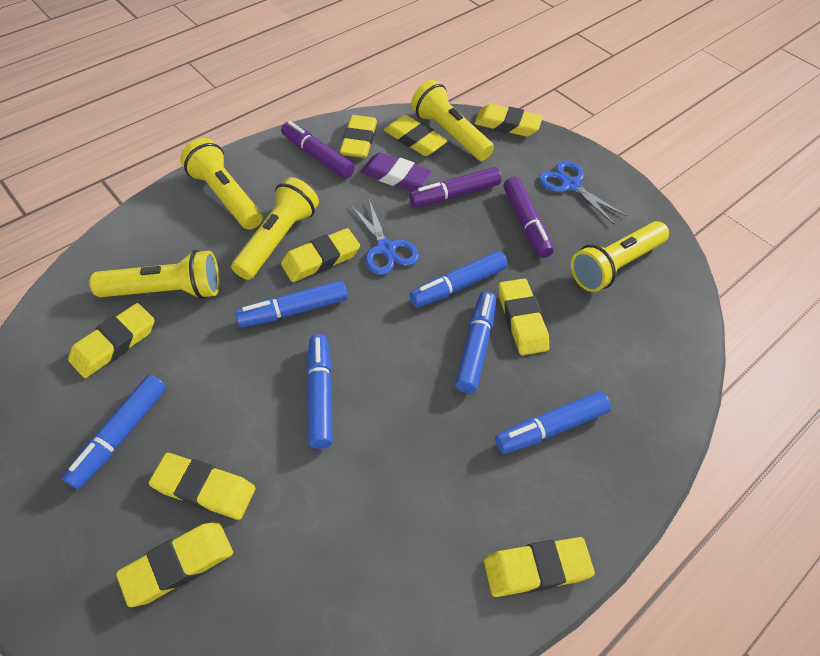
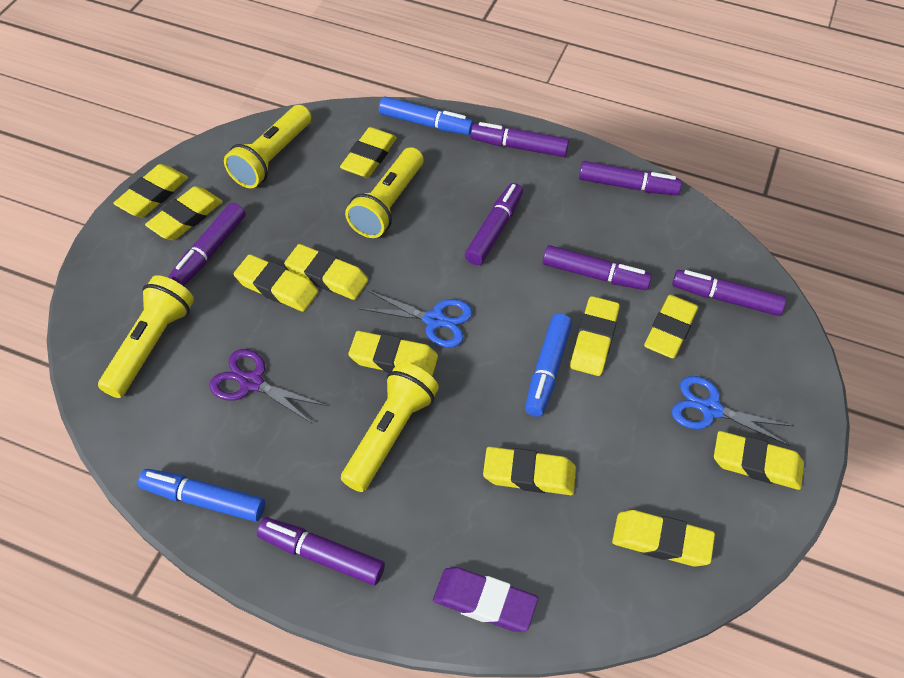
blue marker: [62,375,166,489] [235,280,348,327] [307,334,333,449] [409,251,507,308] [455,292,496,393] [495,392,611,454] = 6 -> [138,469,265,522] [379,96,474,135] [525,313,572,417] = 3
purple marker: [281,121,355,179] [409,167,501,207] [503,177,554,258] = 3 -> [169,203,245,286] [257,517,385,586] [465,183,523,265] [470,122,569,157] [543,245,652,290] [579,161,682,195] [672,270,786,316] = 7
purple scissors: none = 0 -> [209,349,326,424] = 1
yellow eraser: [68,303,155,378] [116,522,233,607] [149,453,256,520] [281,228,360,282] [340,115,377,158] [384,115,448,156] [474,104,543,137] [484,537,595,597] [499,279,549,355] = 9 -> [113,164,188,217] [145,186,223,240] [234,254,318,312] [284,244,368,300] [340,127,397,178] [348,331,438,376] [483,447,576,495] [570,296,620,376] [612,510,715,566] [644,295,698,358] [714,431,804,490] = 11
yellow flashlight: [90,250,220,299] [180,138,263,230] [231,177,319,280] [411,80,494,161] [571,221,669,292] = 5 -> [98,275,194,398] [224,105,311,188] [341,362,439,492] [345,147,424,238] = 4

